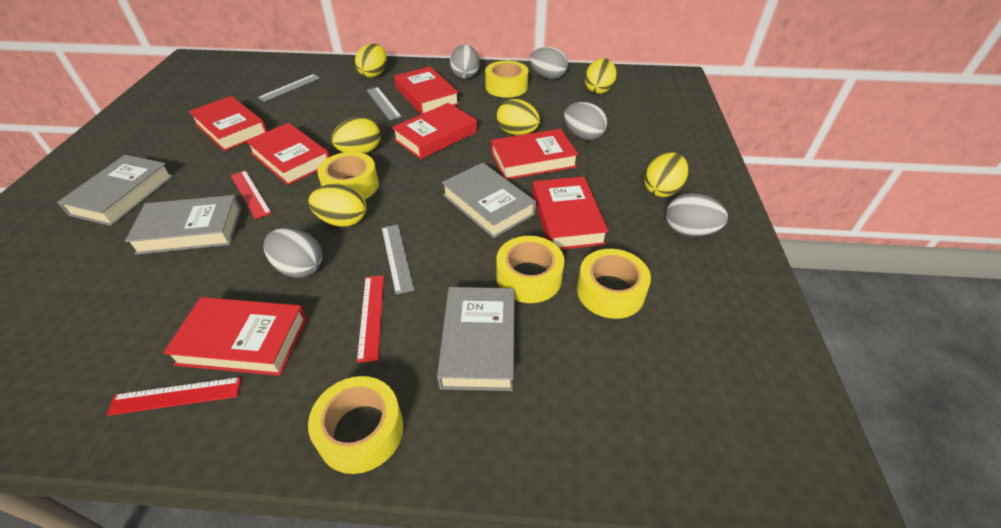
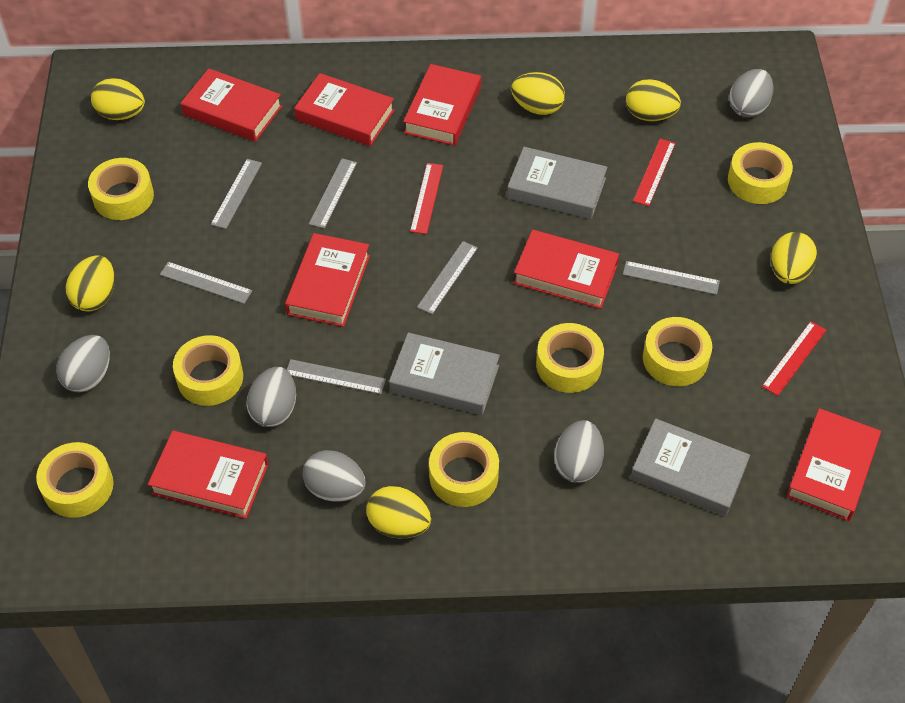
grey book: [57,155,173,226] [125,195,241,255] [437,287,514,391] [442,163,536,238] = 4 -> [389,332,500,415] [507,147,608,219] [631,419,750,516] = 3
grey ruler: [258,74,320,102] [367,87,402,120] [382,225,414,294] = 3 -> [160,262,252,304] [211,159,262,229] [287,359,386,394] [309,158,357,229] [417,241,478,314] [623,261,720,295] = 6
yellow tape: [308,376,403,474] [317,152,379,199] [485,61,528,98] [496,236,565,303] [577,249,651,319] = 5 -> [36,442,114,518] [88,158,154,220] [173,335,243,406] [429,432,499,507] [536,323,604,393] [643,317,712,386] [728,142,793,204] = 7

